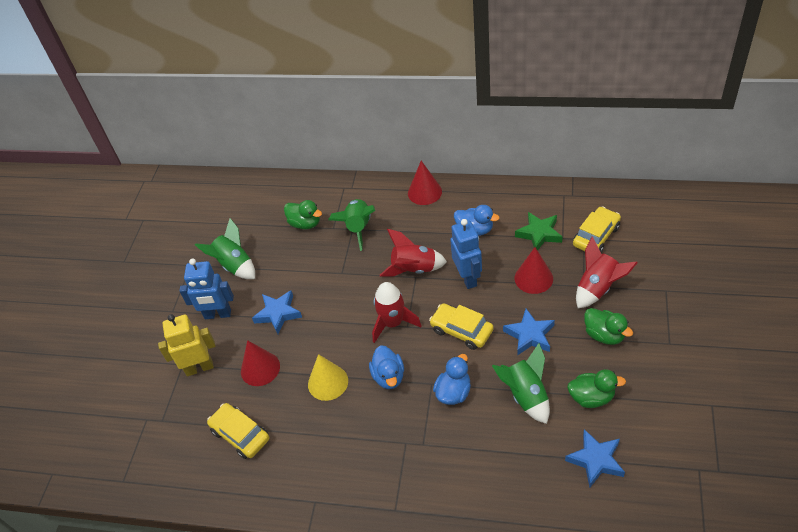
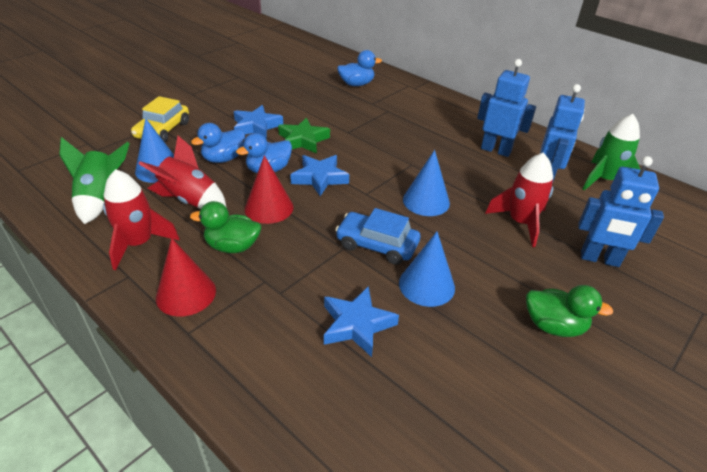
blue car: none = 0 -> [335,208,420,265] = 1
blue cone: none = 0 -> [135,118,174,183] [399,231,455,307] [403,150,450,216] = 3
blue robot: [179,258,234,319] [450,219,482,289] = 2 -> [477,59,536,157] [540,84,585,184] [578,156,664,267] = 3
green duck: [284,200,322,229] [567,369,626,408] [584,308,633,345] = 3 -> [190,201,261,253] [526,285,613,337] = 2
green rocket: [195,218,255,279] [328,199,375,251] [492,343,550,424] = 3 -> [59,137,130,224] [583,114,641,191] = 2
red cone: [241,340,280,386] [408,161,442,205] [515,247,553,294] = 3 -> [156,238,216,317] [245,155,293,224] = 2
yellow car: [207,403,269,459] [429,303,494,350] [573,207,621,252] = 3 -> [131,96,189,142] = 1
yellow cone: [308,354,348,401] = 1 -> none = 0
yellow robot: [158,314,215,376] = 1 -> none = 0

